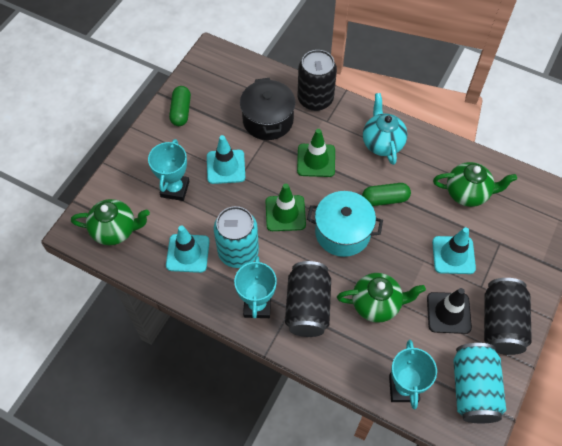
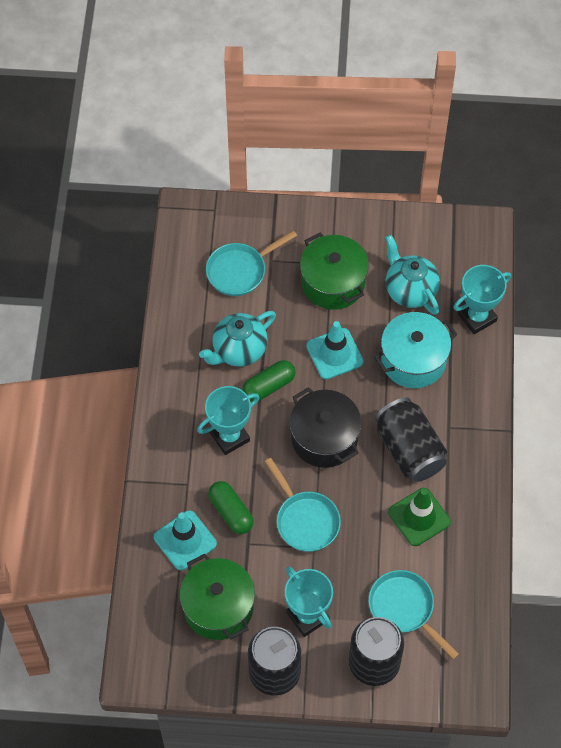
black traffic cone: [427,288,472,334] = 1 -> none = 0
green pot: none = 0 -> [180,553,255,640] [300,233,369,310] = 2
green teapot: [71,199,150,245] [337,273,426,323] [433,162,517,207] = 3 -> none = 0
green traffic cone: [266,184,306,231] [297,129,335,177] = 2 -> [388,488,451,546] = 1
turquoise can: [214,206,259,268] [453,343,506,423] = 2 -> none = 0
turquoise pan: none = 0 -> [206,230,297,296] [265,458,341,552] [368,570,459,660] = 3
turquoise teapot: [363,93,407,165] = 1 -> [199,311,276,367] [385,235,440,315] = 2
turquoise traffic cone: [166,225,210,273] [207,135,245,184] [432,227,476,274] = 3 -> [154,510,217,570] [306,321,363,379] = 2

